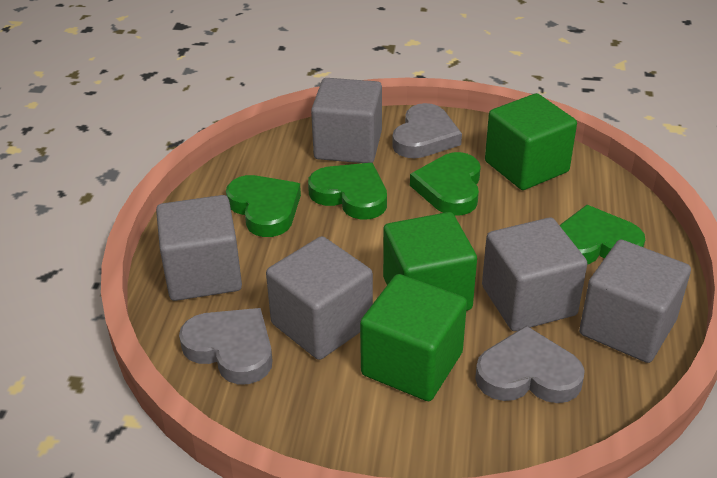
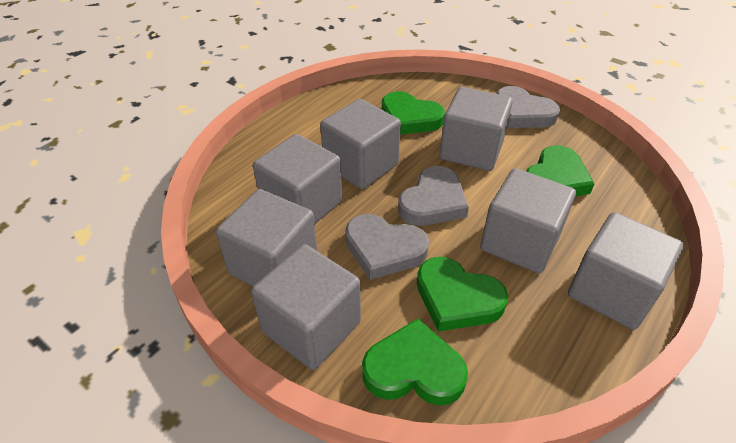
green cube: [360,274,467,401] [383,212,477,311] [485,93,577,190] = 3 -> none = 0
grey cube: [156,195,242,301] [266,236,373,360] [311,78,382,163] [482,218,587,331] [579,240,691,363] = 5 -> [216,189,317,286] [251,244,361,370] [253,134,342,223] [320,99,401,189] [439,87,513,171] [480,168,576,273] [568,212,684,330] = 7

